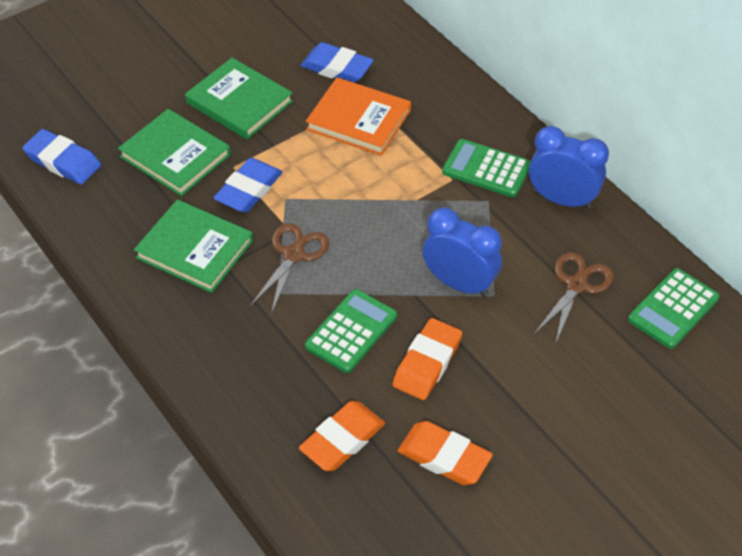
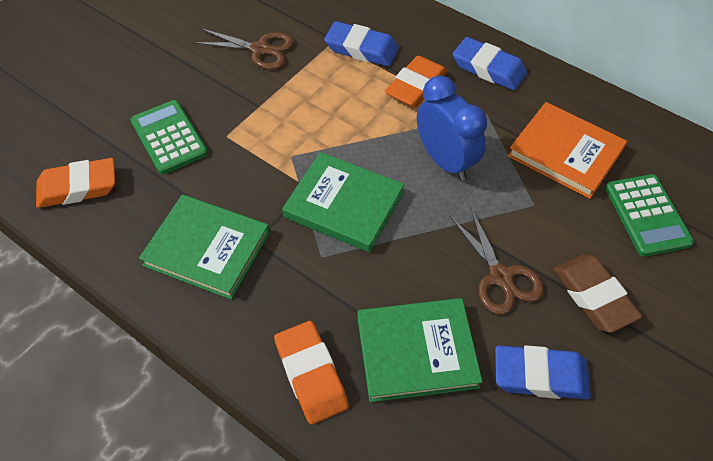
blue clock: [423,207,502,297] [529,126,609,209] = 2 -> [417,76,487,181] = 1
brown eraser: none = 0 -> [554,255,642,333] = 1
green calculator: [305,289,397,373] [442,139,531,197] [628,268,719,349] = 3 -> [130,100,208,174] [605,174,694,257] = 2

